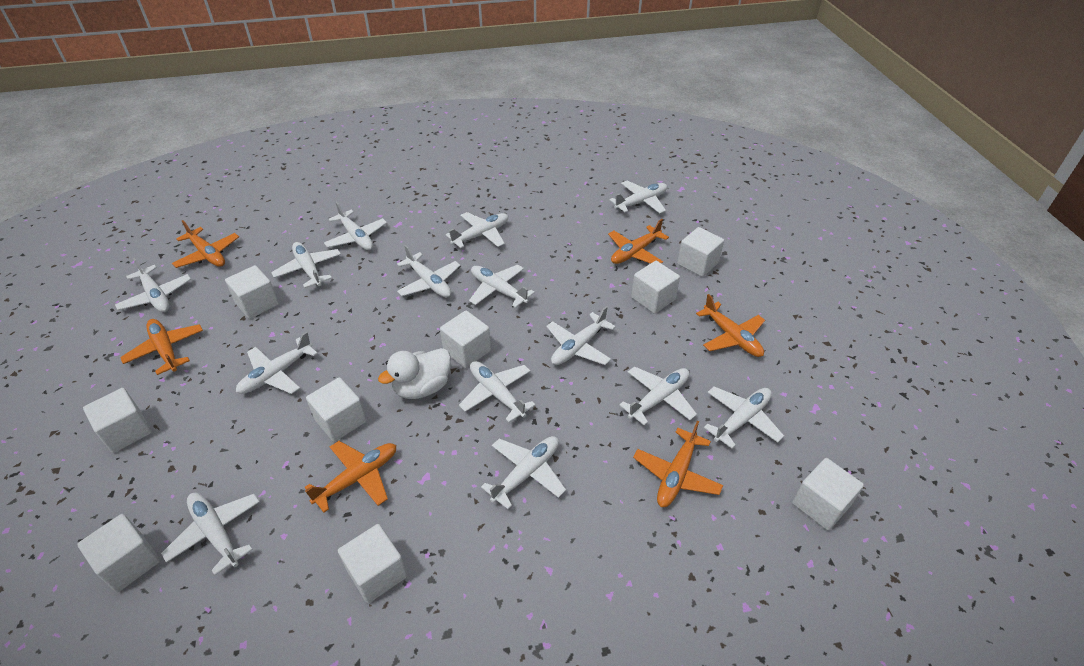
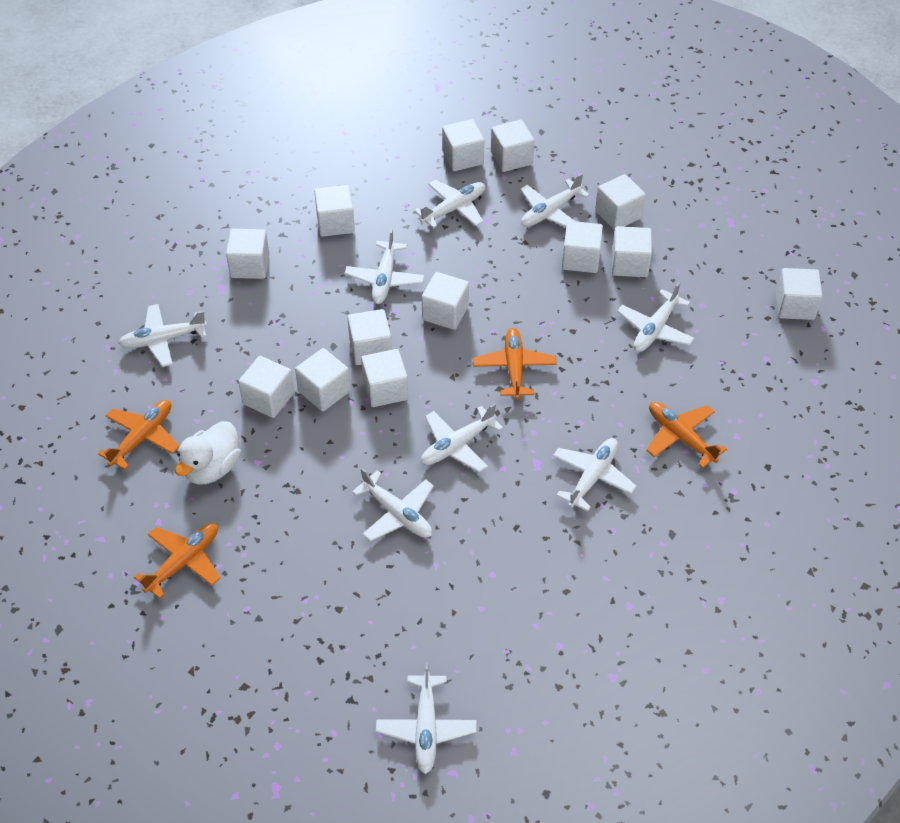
orange plane: [120,319,203,375] [172,220,239,268] [305,441,396,513] [608,219,669,264] [633,421,723,507] [696,294,765,357] = 6 -> [98,400,180,470] [134,523,220,599] [473,328,557,400] [646,402,727,468] = 4
white cube: [77,514,160,592] [83,388,152,453] [225,265,279,319] [306,377,366,442] [338,524,407,603] [440,310,491,368] [631,261,680,314] [677,227,724,277] [792,458,864,530] = 9 -> [226,229,269,279] [238,356,294,418] [295,348,350,411] [314,185,355,237] [347,309,392,365] [361,349,408,407] [422,272,469,330] [442,119,484,171] [491,120,534,172] [562,221,603,273] [595,174,646,230] [612,226,652,277] [776,268,822,320] = 13
white plane: [115,258,191,312] [161,492,260,575] [236,332,318,394] [271,242,341,288] [324,202,387,250] [397,245,460,298] [446,212,508,248] [459,361,536,422] [469,265,535,308] [481,436,566,509] [546,306,616,365] [610,181,667,213] [619,366,697,425] [704,387,784,449] = 14 -> [118,304,207,367] [345,229,424,304] [352,468,434,541] [376,663,477,774] [414,180,485,228] [421,403,503,472] [520,173,590,227] [553,438,636,511] [617,282,695,352] = 9

